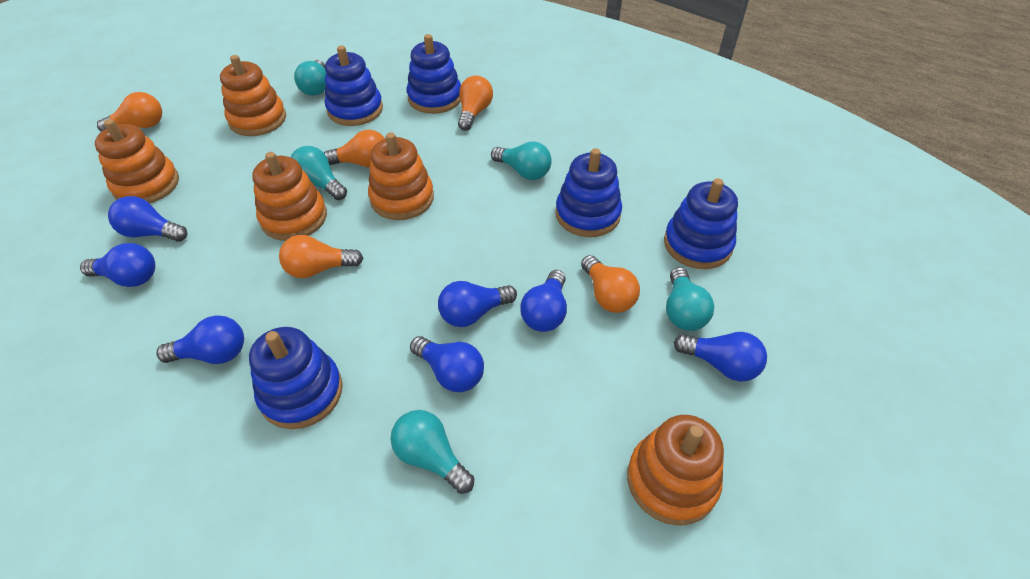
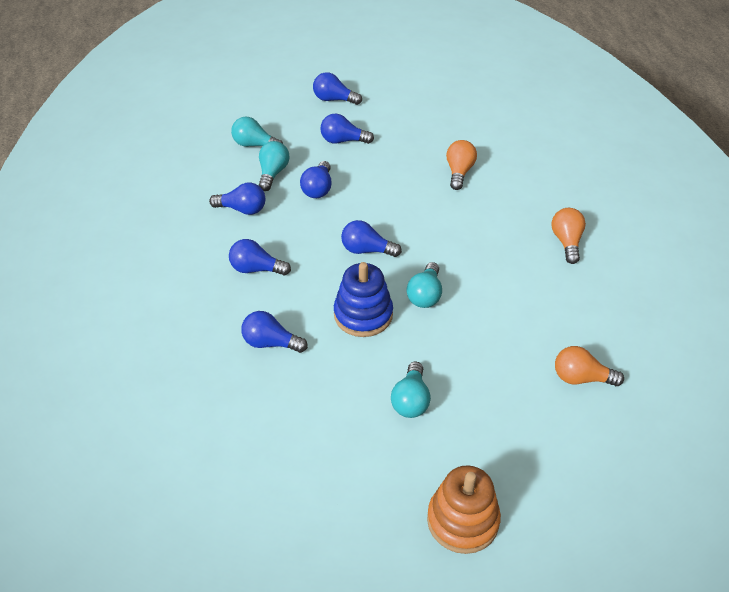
blue stacking toy: [249,327,343,429] [325,45,383,126] [407,34,461,114] [555,148,622,237] [664,178,738,269] = 5 -> [334,262,393,337] = 1
orange light bulb: [97,92,162,132] [279,235,363,278] [324,130,385,167] [458,75,493,131] [581,255,640,313] = 5 -> [446,140,477,190] [551,208,586,264] [555,346,624,386] = 3
orange stacking toy: [95,119,179,203] [220,55,286,136] [252,152,327,241] [368,132,434,220] [627,415,724,526] = 5 -> [427,465,501,554] = 1
turquoise light bulb: [291,146,347,200] [294,60,326,96] [390,410,474,494] [491,141,552,180] [666,267,714,331] = 5 -> [231,117,283,147] [259,141,290,191] [391,362,431,418] [407,262,442,308] = 4

